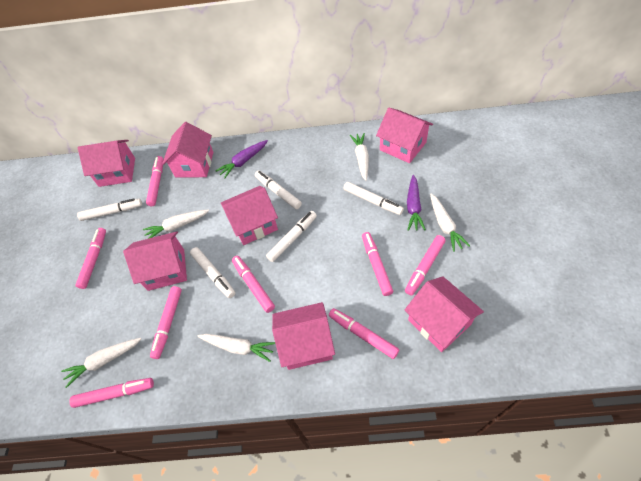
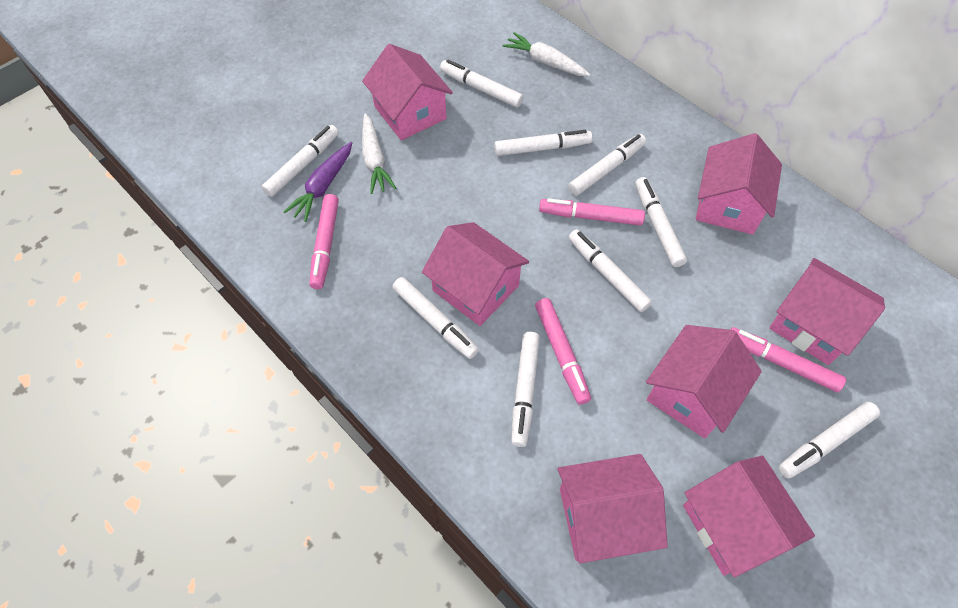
pink marker: [69,378,154,408] [76,228,106,289] [146,156,163,206] [150,286,182,359] [232,256,275,313] [329,308,399,359] [362,232,393,296] [405,235,446,296] = 8 -> [309,194,339,289] [535,298,591,405] [539,198,645,226] [730,327,846,392] = 4
purple carrot: [216,140,268,179] [407,175,426,231] = 2 -> [284,142,352,222] = 1
white carrot: [61,338,142,388] [143,209,209,239] [197,334,275,362] [350,133,369,181] [430,194,470,252] = 5 -> [362,113,396,194] [503,32,590,76] = 2
white marker: [77,198,142,221] [190,247,235,298] [255,171,302,209] [266,211,317,262] [343,182,404,215] = 5 -> [262,125,339,197] [392,277,479,359] [440,60,524,108] [494,130,593,156] [511,332,540,447] [568,134,646,196] [568,229,652,312] [635,177,687,267] [779,402,880,479] = 9

